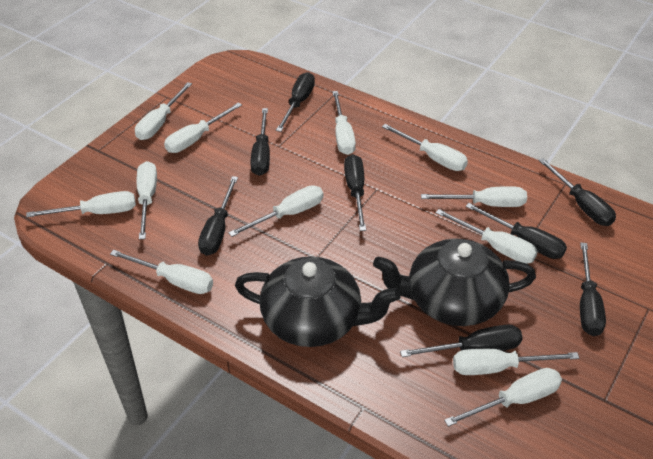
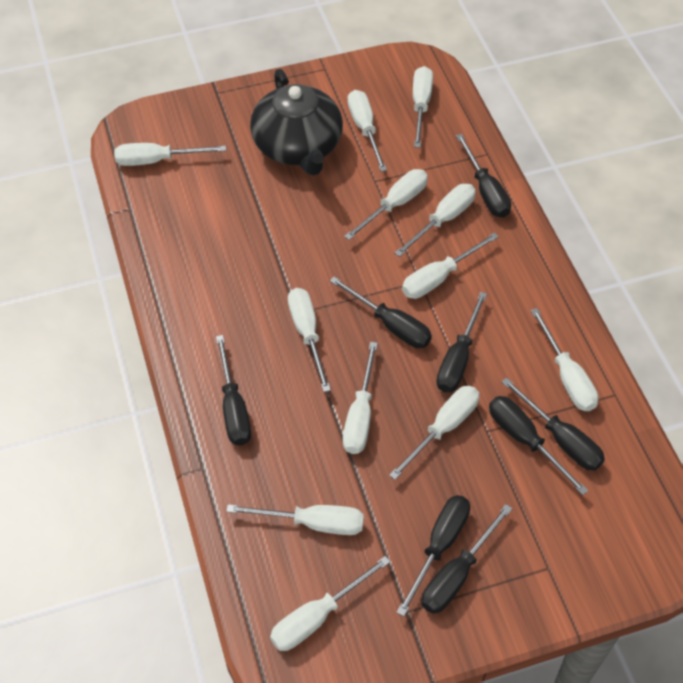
black teapot: [235,256,401,347] [373,238,536,326] = 2 -> [250,69,343,176] = 1

